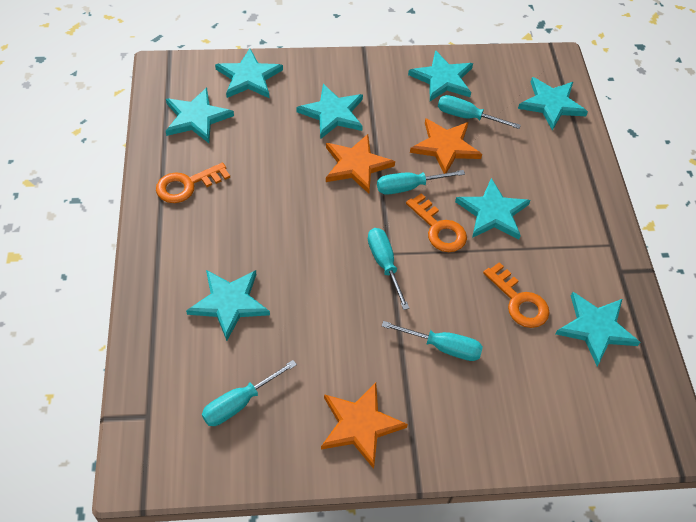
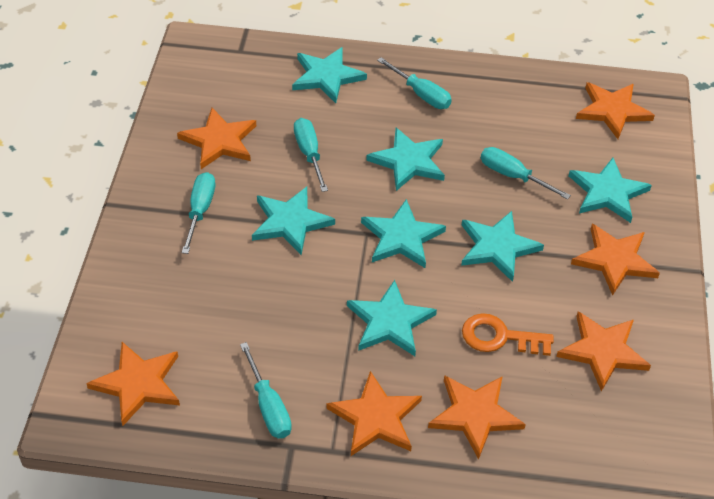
orange key: [156,163,230,203] [406,193,467,252] [483,262,549,328] = 3 -> [462,313,554,356] = 1
orange star: [321,383,408,469] [326,134,395,194] [410,118,482,174] = 3 -> [86,342,180,426] [177,108,256,169] [326,371,422,456] [428,375,526,460] [556,311,651,392] [571,224,660,296] [576,82,655,139] = 7
turquoise star: [166,87,234,143] [186,270,270,341] [215,49,283,98] [296,84,363,139] [408,50,473,101] [455,178,530,240] [518,77,588,131] [556,292,640,366] = 8 -> [252,187,335,255] [292,47,367,103] [347,280,437,356] [361,199,446,268] [366,128,445,191] [461,211,544,282] [568,158,652,223] = 7

